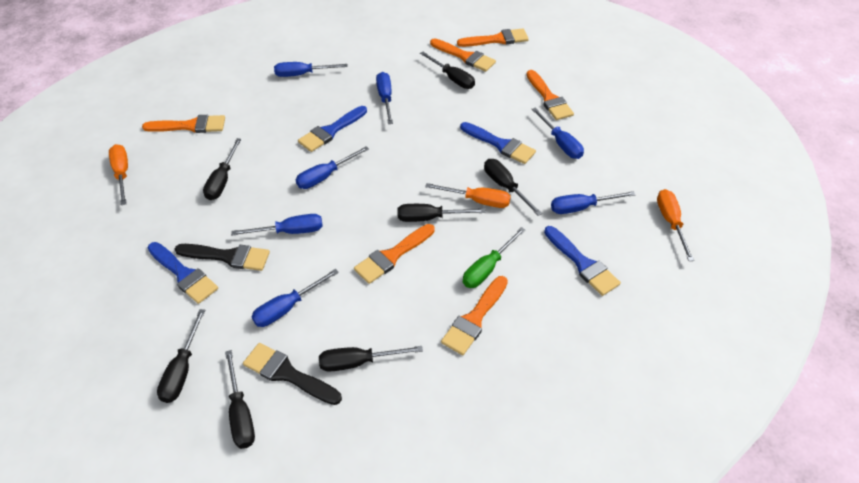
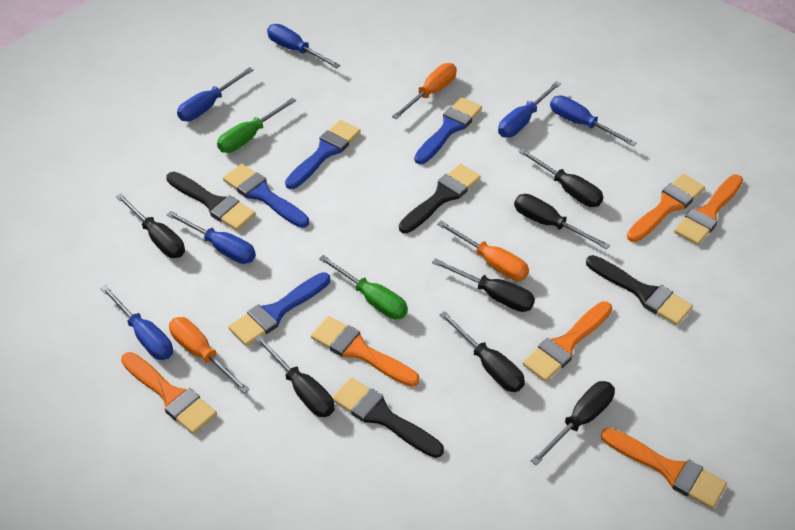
black brush: [175,244,270,271] [243,343,342,405] = 2 -> [166,172,256,231] [332,377,444,458] [399,164,481,233] [586,255,693,325] = 4
blue screwdriver: [231,214,323,236] [251,269,339,327] [274,62,348,77] [296,146,369,189] [376,72,393,124] [532,108,584,159] [551,191,635,214] = 7 -> [100,285,173,360] [167,211,256,264] [177,67,253,121] [267,24,340,68] [498,81,561,138] [550,95,637,146] = 6
green screwdriver: [463,227,526,288] = 1 -> [217,98,296,153] [319,255,408,320] = 2

